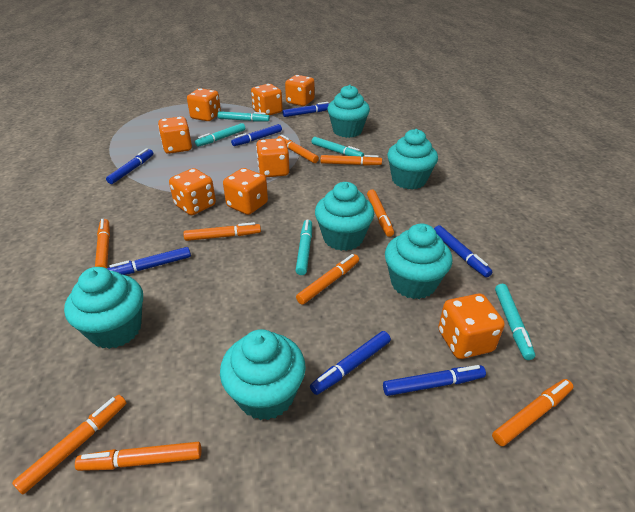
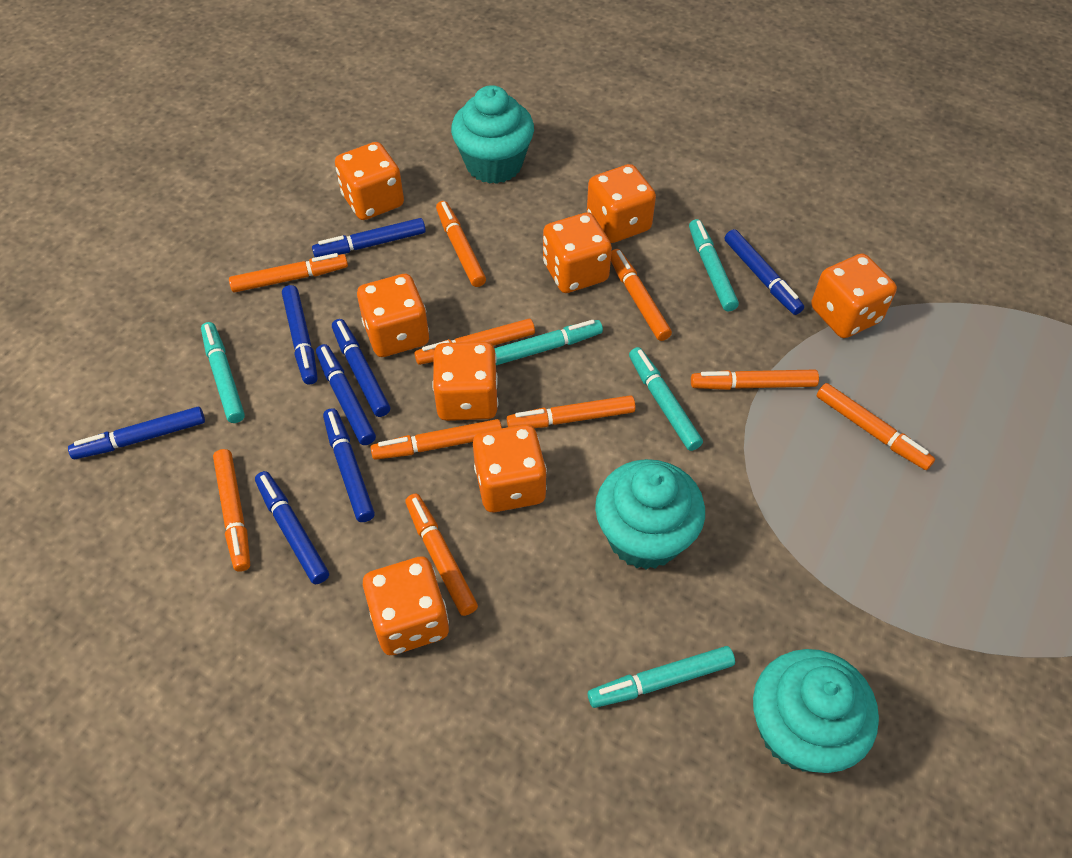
blue marker: [106,148,153,184] [107,247,191,275] [231,124,282,146] [283,102,329,117] [310,331,391,395] [383,365,486,396] [434,225,493,278] = 7 -> [68,407,205,459] [255,471,329,584] [282,285,318,385] [312,218,426,257] [316,344,376,445] [323,408,375,522] [332,319,390,417] [725,229,804,315] = 8
orange marker: [12,395,126,494] [75,442,201,471] [95,219,110,268] [183,222,261,241] [277,135,319,163] [296,254,359,305] [320,155,382,166] [367,190,394,237] [492,379,573,446] = 9 -> [213,449,250,572] [229,253,348,293] [370,419,502,460] [405,494,478,616] [414,319,535,365] [436,201,486,287] [507,395,636,428] [611,249,672,341] [691,370,819,390] [817,383,935,470] = 10
turquoise cupcake: [64,267,143,349] [220,329,306,420] [315,182,374,251] [327,85,370,138] [385,223,452,299] [387,129,438,189] = 6 -> [451,85,534,184] [595,459,705,570] [753,649,879,773] = 3

